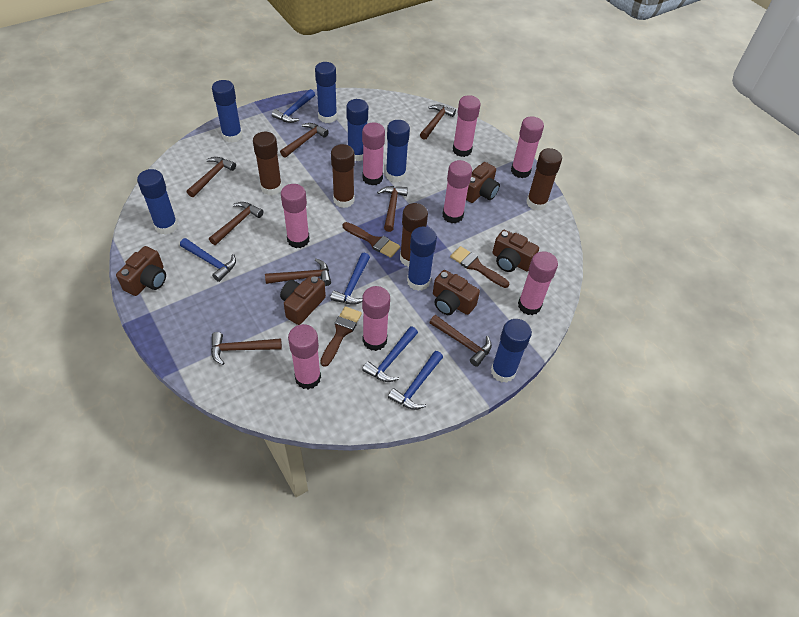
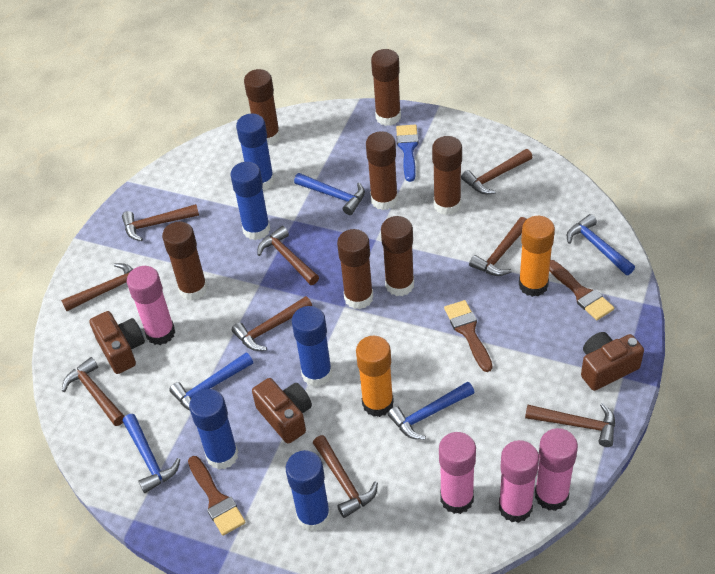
blue brush: none = 0 -> [396,125,419,182] = 1
blue glue stick: [137,169,178,235] [212,80,242,143] [315,62,337,123] [346,99,368,161] [386,120,410,182] [407,226,437,291] [491,319,532,383] = 7 -> [189,389,238,470] [230,162,270,240] [236,114,274,190] [286,450,331,532] [292,306,332,387] = 5
brown camera: [116,246,166,296] [280,275,326,325] [433,270,480,315] [466,162,500,203] [492,230,539,272] = 5 -> [89,311,145,374] [252,378,312,444] [581,332,644,391] = 3
brown glue stick: [253,132,282,196] [331,144,355,208] [400,203,428,267] [526,148,562,211] = 4 -> [162,222,208,301] [244,69,280,145] [337,229,373,309] [366,131,398,210] [371,49,401,126] [381,216,414,296] [432,136,462,215] = 7
brown hammer: [187,157,236,197] [209,202,263,245] [211,332,282,365] [265,258,331,286] [280,123,329,158] [377,186,408,232] [420,105,456,140] [429,315,492,367] = 8 -> [61,263,133,311] [62,357,125,426] [122,204,199,241] [232,296,312,351] [258,226,319,285] [313,435,378,518] [461,149,532,194] [469,217,527,276] [525,403,615,447] = 9
orange glue stick: none = 0 -> [356,336,394,417] [519,216,555,297] = 2
pink glue stick: [281,184,310,248] [288,324,321,389] [362,122,385,186] [362,286,390,351] [442,160,472,224] [453,95,481,157] [511,116,544,178] [518,251,558,315] = 8 -> [127,266,175,345] [439,432,476,514] [499,440,539,523] [535,428,578,511] = 4

